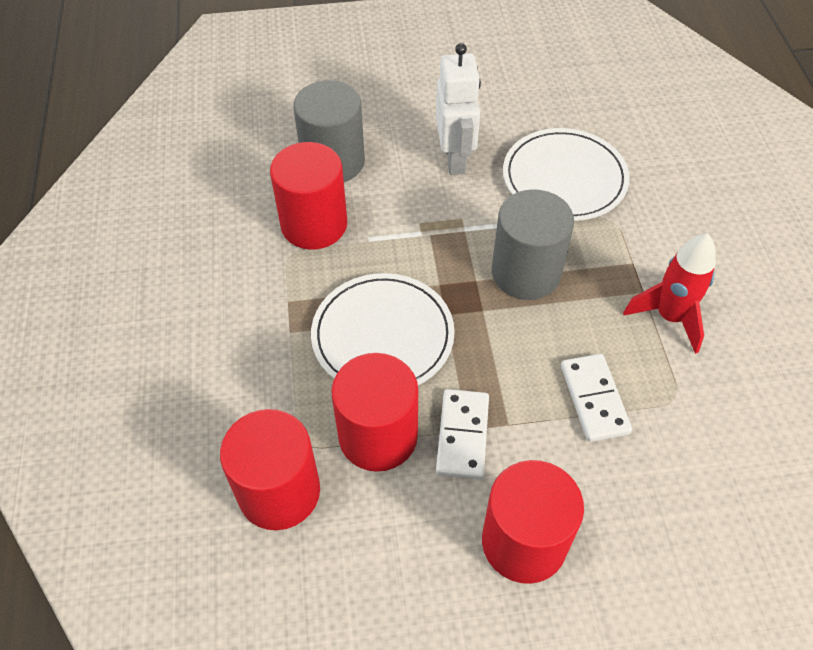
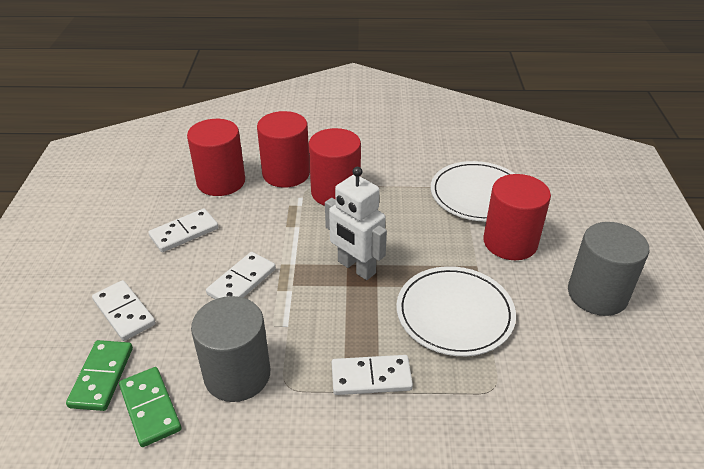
green domino: none = 0 -> [66,340,133,411] [119,367,181,447] = 2
red rocket: [623,233,716,354] = 1 -> none = 0
white domino: [436,389,489,480] [561,354,632,442] = 2 -> [92,280,156,341] [148,209,218,252] [206,252,276,299] [332,355,413,395] = 4

